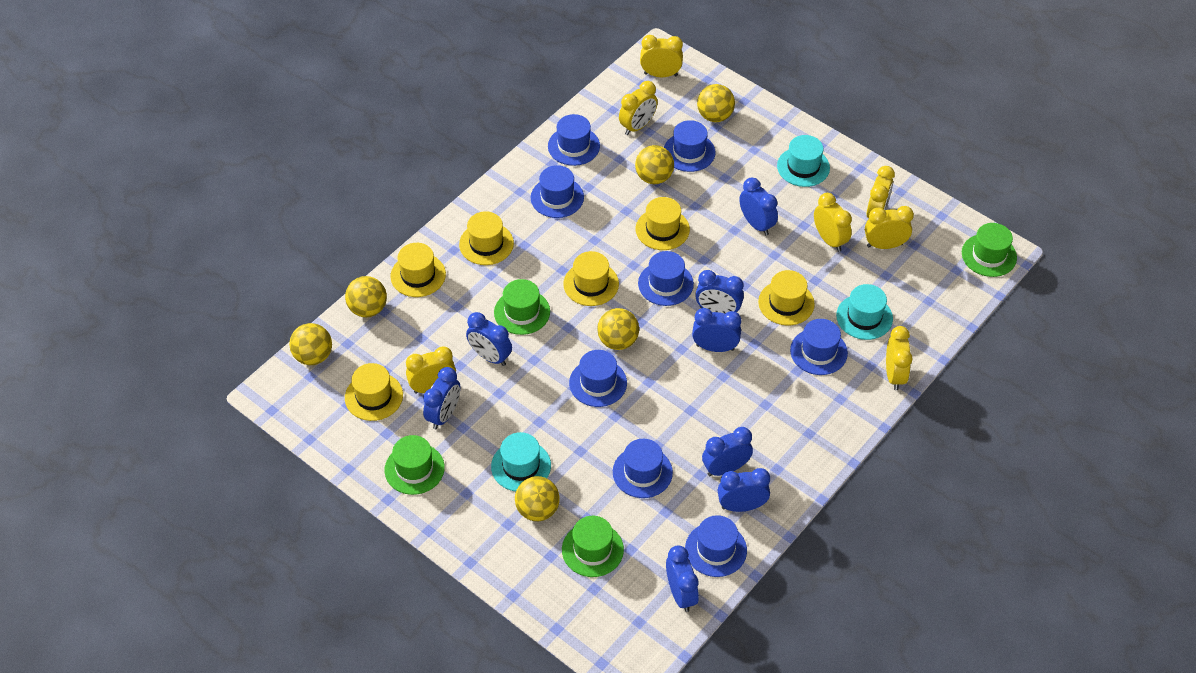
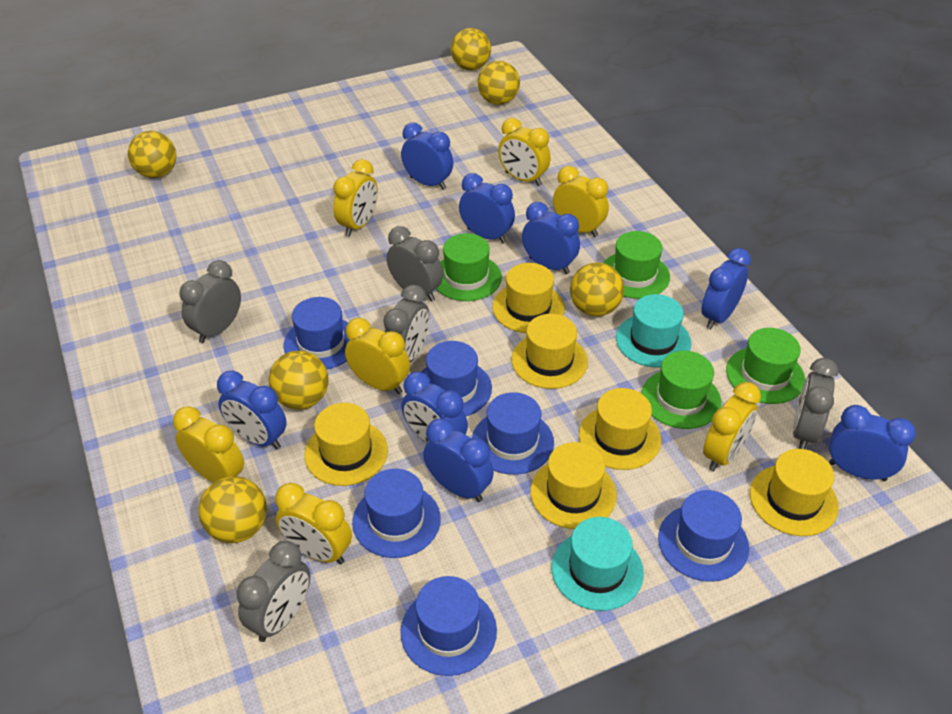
blue hat: [531,165,584,218] [548,114,600,166] [569,350,627,407] [613,439,673,498] [638,251,694,306] [664,120,716,172] [685,515,747,577] [790,319,848,375] = 8 -> [283,297,350,370] [352,469,441,558] [400,576,497,676] [421,341,492,416] [472,392,554,475] [658,490,749,582] = 6
grey clock: none = 0 -> [180,260,241,343] [237,541,310,642] [383,285,429,363] [387,226,443,302] [793,358,838,449] = 5
turquoise hat: [491,432,551,491] [777,135,830,187] [836,284,893,340] = 3 -> [551,517,644,611] [616,294,691,368] = 2

